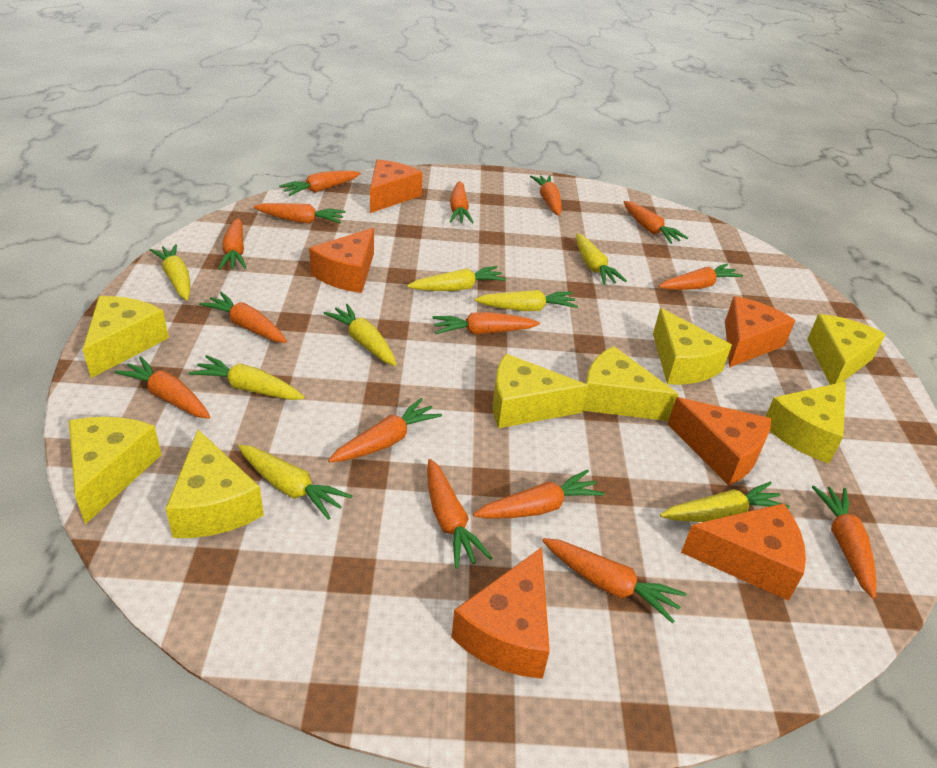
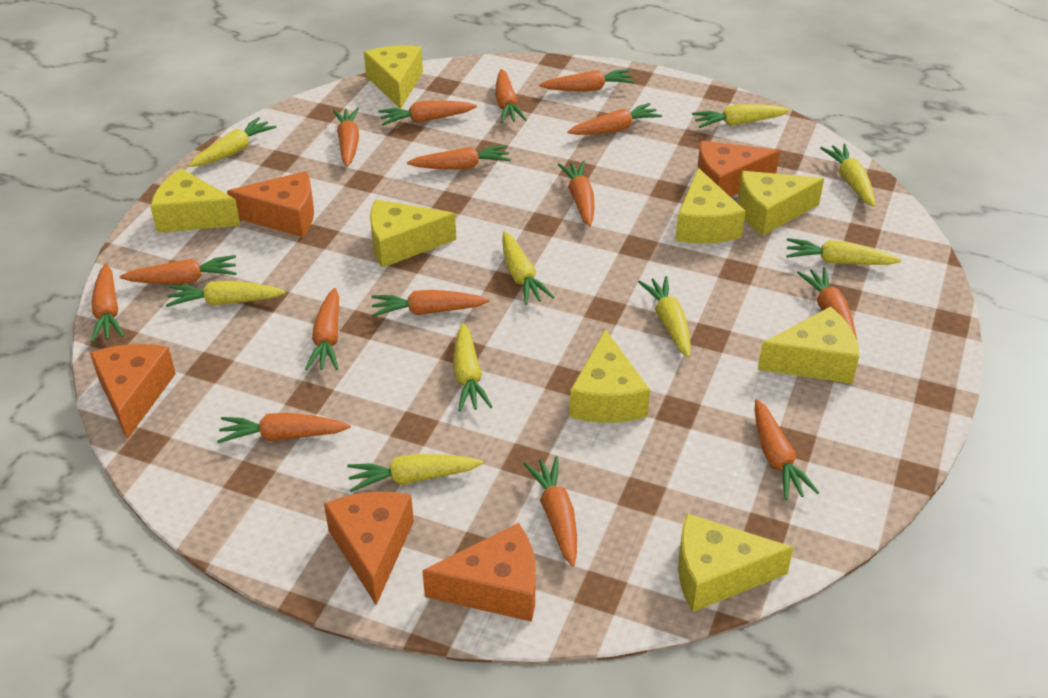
orange cheese: [309,228,374,293] [370,159,423,213] [451,547,550,679] [668,397,771,486] [681,503,806,601] [725,296,796,368] = 6 -> [90,344,176,439] [227,171,314,237] [324,492,414,605] [422,523,536,622] [697,141,780,197] = 5
yellow carrot: [150,244,190,300] [189,355,305,400] [238,445,352,520] [323,304,397,366] [407,266,506,291] [474,290,578,311] [576,233,627,285] [660,482,790,522] = 8 -> [166,281,285,307] [188,117,276,167] [347,454,483,492] [453,323,492,412] [502,231,554,305] [638,276,691,357] [692,104,790,128] [786,238,901,265] [820,144,875,207] = 9

